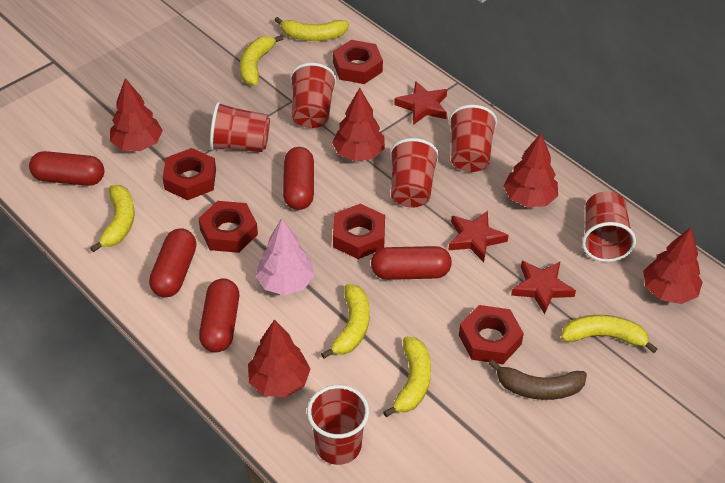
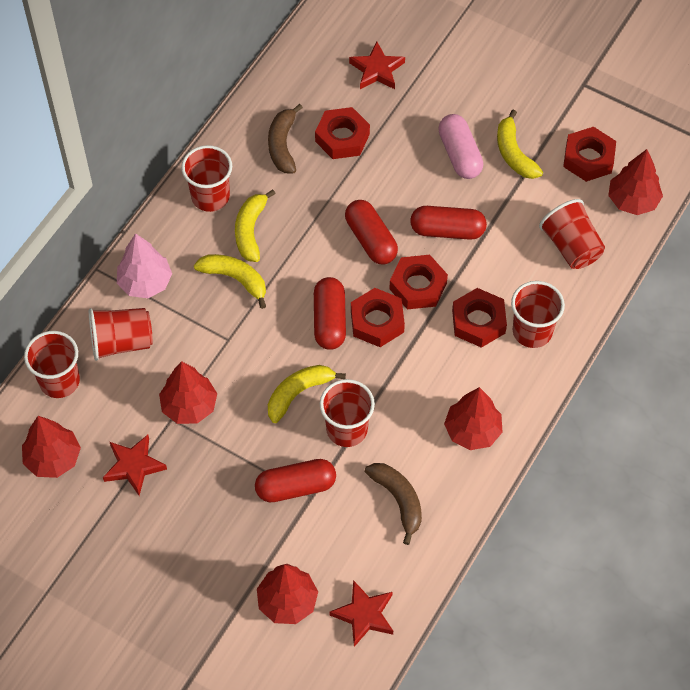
brown banana: [489,360,587,400] = 1 -> [268,104,303,173] [365,463,422,545] = 2
pink capsule: none = 0 -> [438,114,483,179] = 1
red capsule: [29,151,104,186] [149,228,196,298] [199,278,239,352] [283,147,314,210] [371,246,452,280] = 5 -> [255,459,336,502] [314,277,346,350] [345,200,398,265] [410,206,487,240] = 4
yellow banana: [90,185,135,252] [240,35,283,85] [275,17,349,41] [321,284,370,359] [383,337,431,417] [561,315,657,353] = 6 -> [194,254,266,309] [235,189,276,262] [268,365,346,423] [497,110,543,179] = 4

